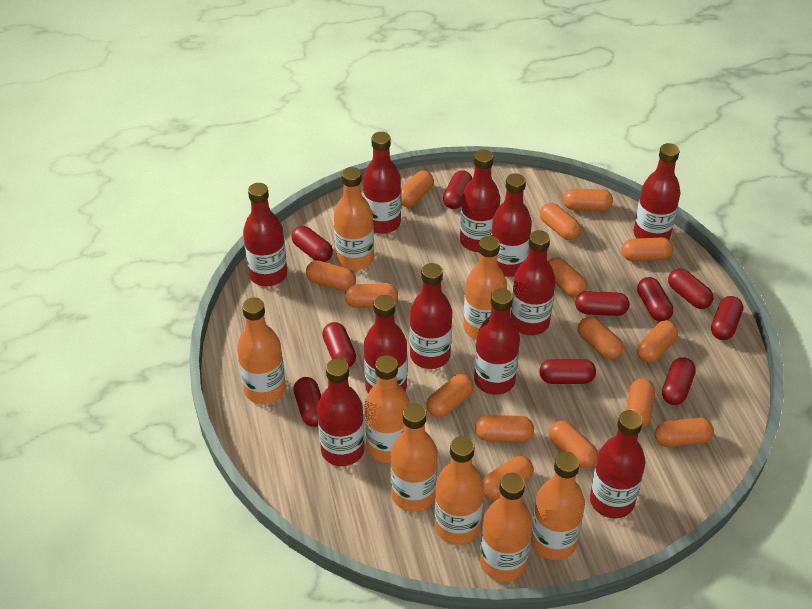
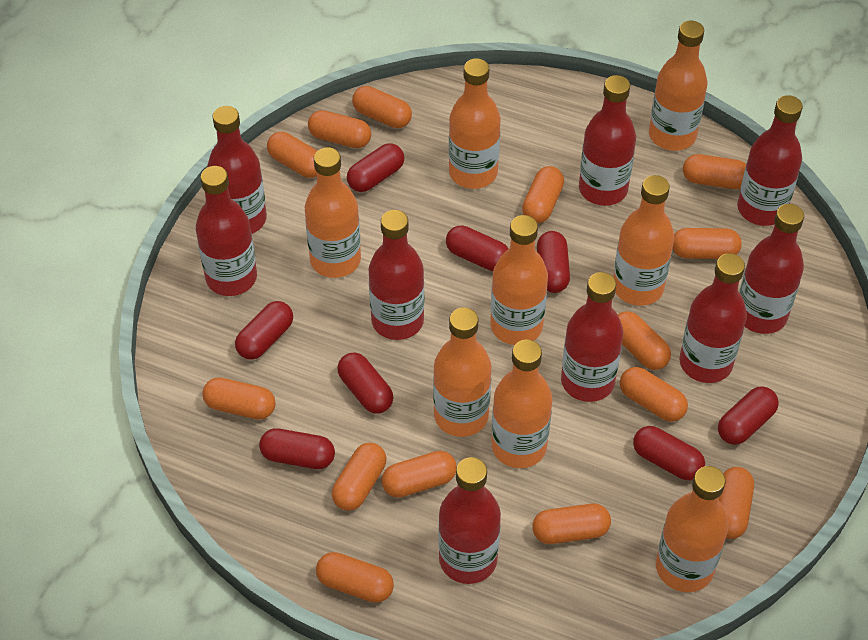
orange capsule: [306,260,356,291] [345,283,398,308] [401,171,434,207] [427,374,474,417] [475,415,534,442] [482,456,533,500] [540,203,581,240] [548,257,587,298] [549,421,598,468] [563,189,613,211] [578,316,623,359] [621,238,673,261] [626,378,655,428] [637,320,678,363] [655,417,714,447] = 15 -> [202,377,276,420] [267,132,317,178] [308,110,371,148] [316,552,394,603] [332,443,386,511] [352,86,412,128] [382,451,457,498] [522,166,564,223] [532,504,611,544] [618,311,671,370] [620,367,688,422] [672,228,742,259] [683,154,746,189] [719,467,754,539] = 14
red bottle: [243,183,287,286] [317,359,365,466] [363,132,401,234] [364,295,408,393] [410,263,452,369] [460,150,500,252] [474,288,520,395] [491,173,532,277] [510,230,556,335] [590,410,646,518] [634,143,680,240] = 11 -> [196,166,257,296] [208,106,267,234] [368,210,424,340] [438,457,501,584] [561,272,623,402] [579,75,636,206] [680,253,747,383] [737,95,803,226] [739,204,804,334] = 9
red capsule: [291,226,333,262] [293,377,321,427] [322,322,356,367] [443,170,472,209] [539,359,596,384] [575,291,629,316] [637,277,673,322] [662,357,696,405] [668,268,714,309] [711,296,743,340] = 10 -> [235,301,293,360] [259,428,335,469] [337,353,393,414] [347,143,404,192] [446,226,509,271] [537,231,570,293] [633,426,705,480] [718,386,779,445] = 8

